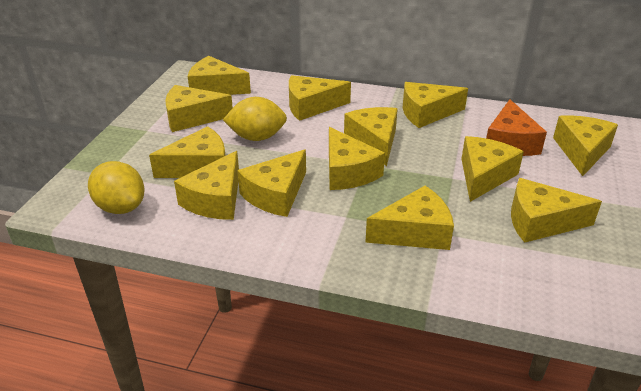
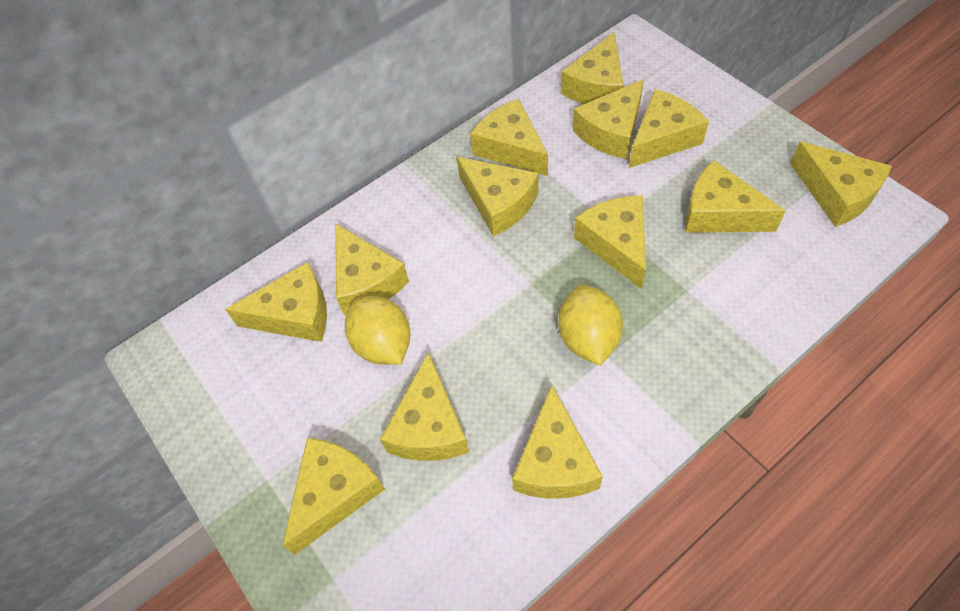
orange cheese: [486,99,547,156] = 1 -> none = 0

